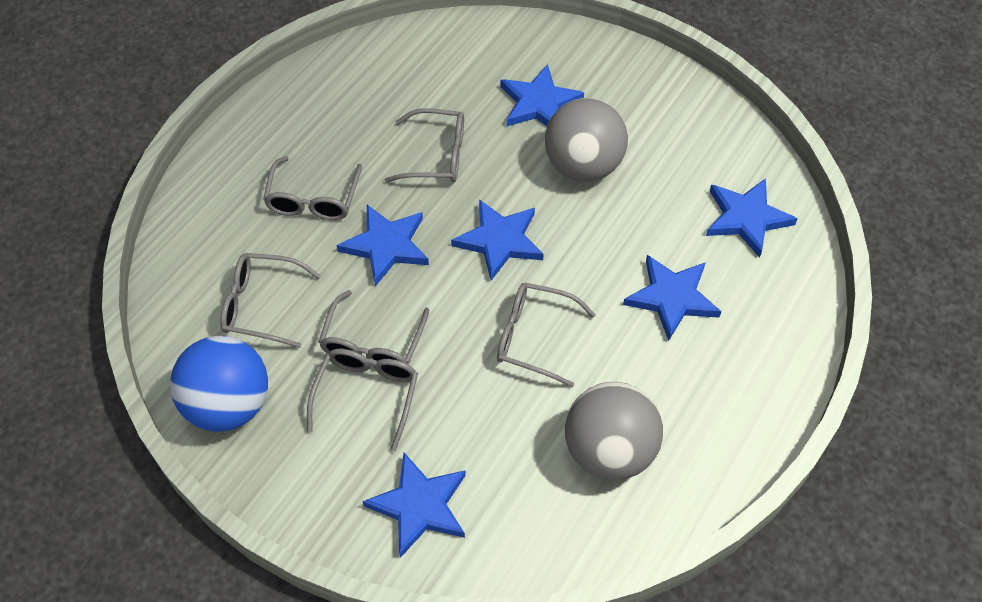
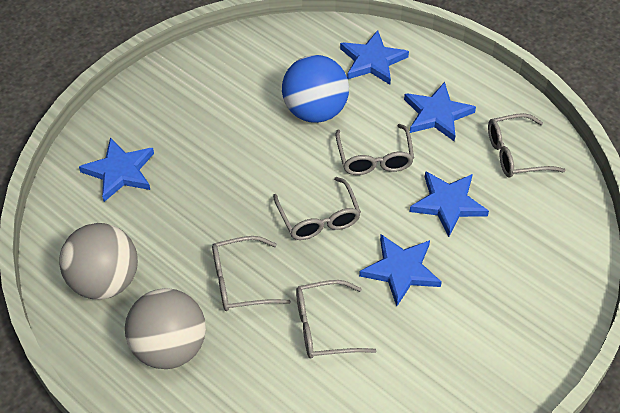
blue star: [337,205,429,286] [362,453,466,558] [451,199,544,280] [500,64,584,126] [623,255,722,341] [706,178,798,258] = 6 -> [79,137,154,202] [340,30,409,85] [359,234,442,306] [404,82,476,141] [410,171,489,237] = 5
grey glasses: [220,253,321,348] [263,156,362,220] [307,349,418,451] [319,290,429,364] [385,108,464,182] [497,282,596,387] = 6 -> [212,236,291,311] [273,177,361,240] [296,280,376,359] [336,124,414,175] [488,113,565,178] = 5

